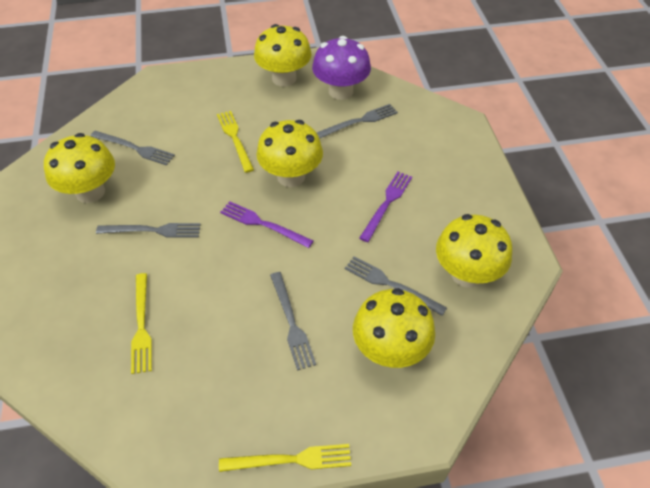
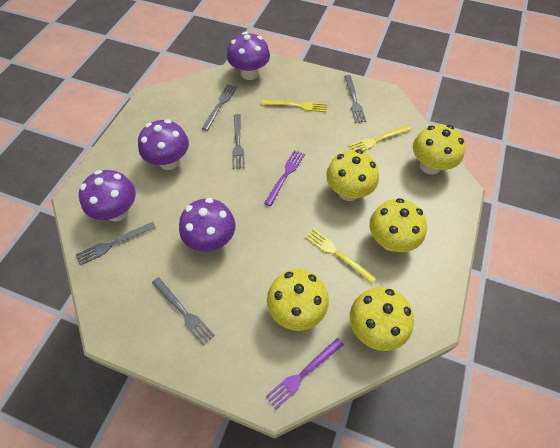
purple mushroom: [312,36,371,100] = 1 -> [79,170,136,222] [138,119,189,170] [179,198,236,252] [227,32,270,80] = 4

